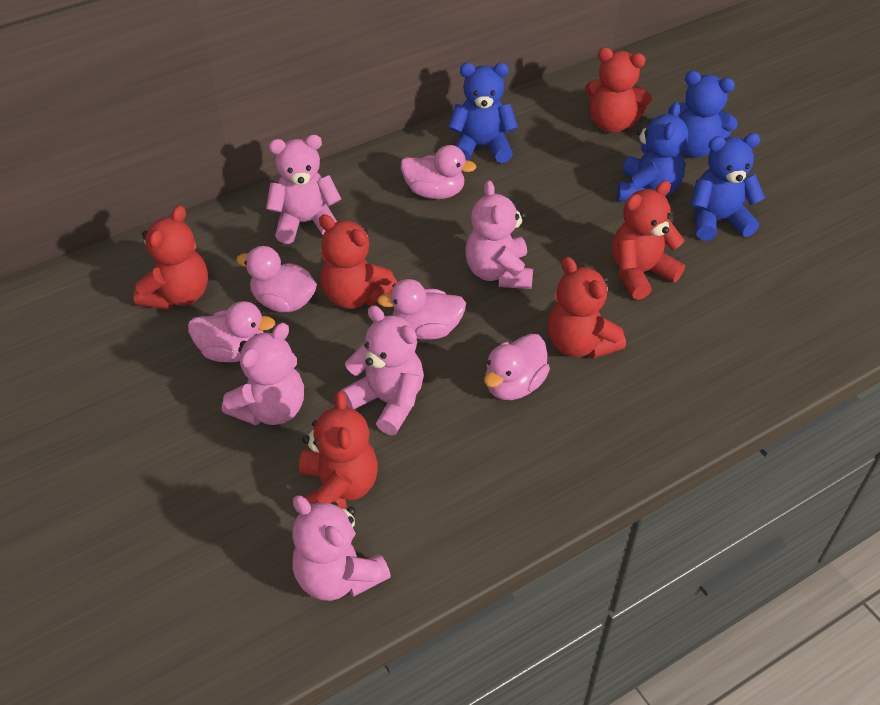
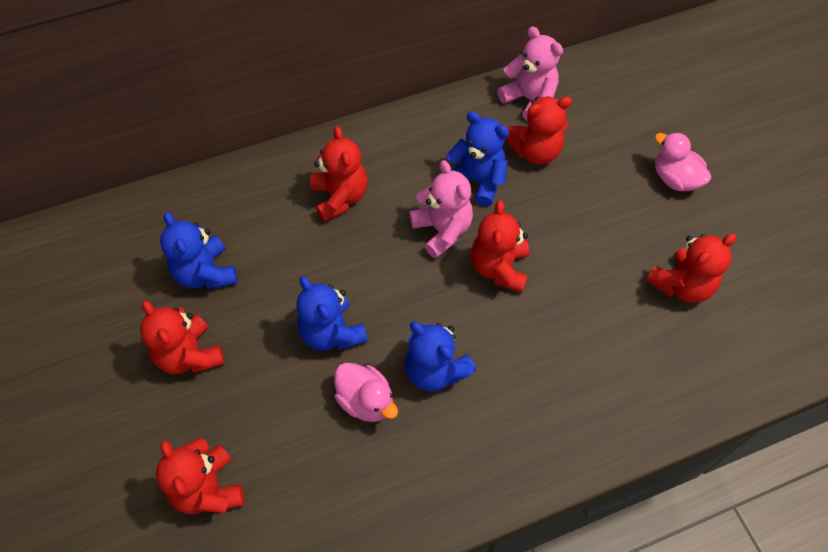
pink duck: [188,301,275,362] [236,246,317,312] [377,279,466,340] [401,145,477,199] [484,334,550,400] = 5 -> [334,363,398,422] [655,132,711,191] = 2
pink teddy bear: [222,323,304,425] [266,135,341,244] [292,496,391,601] [341,305,424,435] [465,180,533,289] = 5 -> [409,160,473,258] [497,26,563,121] = 2

